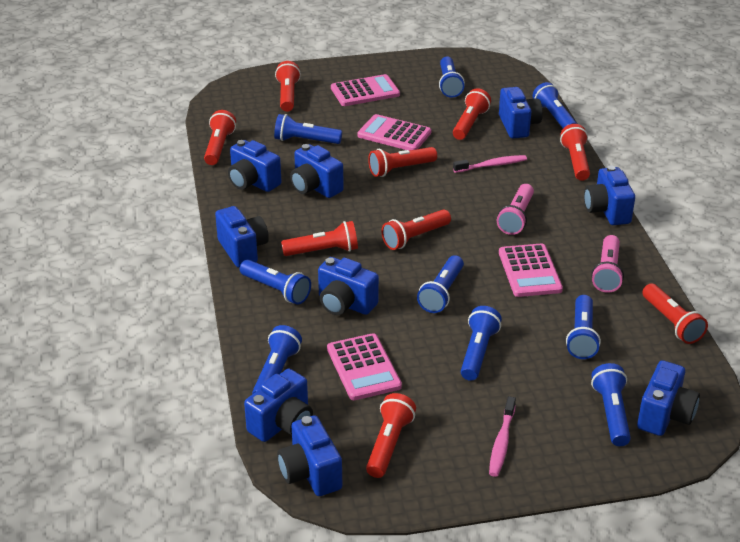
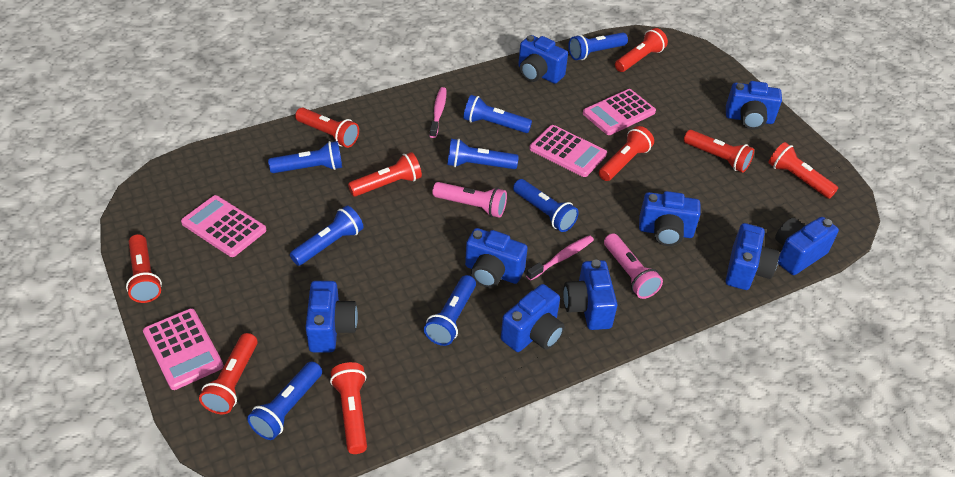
blue flashlight: [240,259,311,305] [252,325,302,394] [274,114,342,144] [417,255,464,313] [439,57,465,98] [461,306,502,381] [533,82,577,128] [566,295,601,359] [591,363,631,446] = 9 -> [247,361,322,440] [268,141,342,173] [290,206,363,266] [424,275,476,346] [447,139,519,169] [463,95,532,133] [513,179,579,232] [568,32,628,60] = 8

